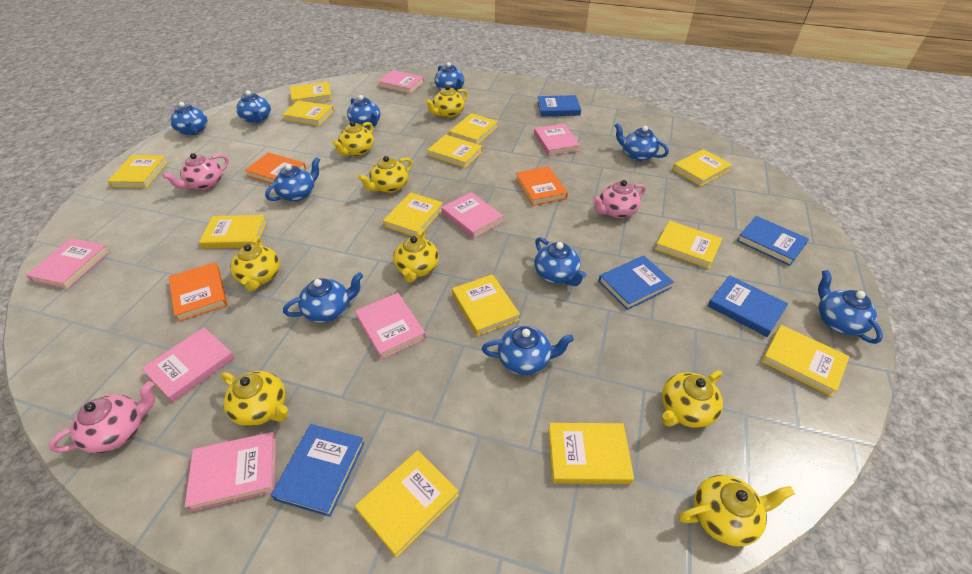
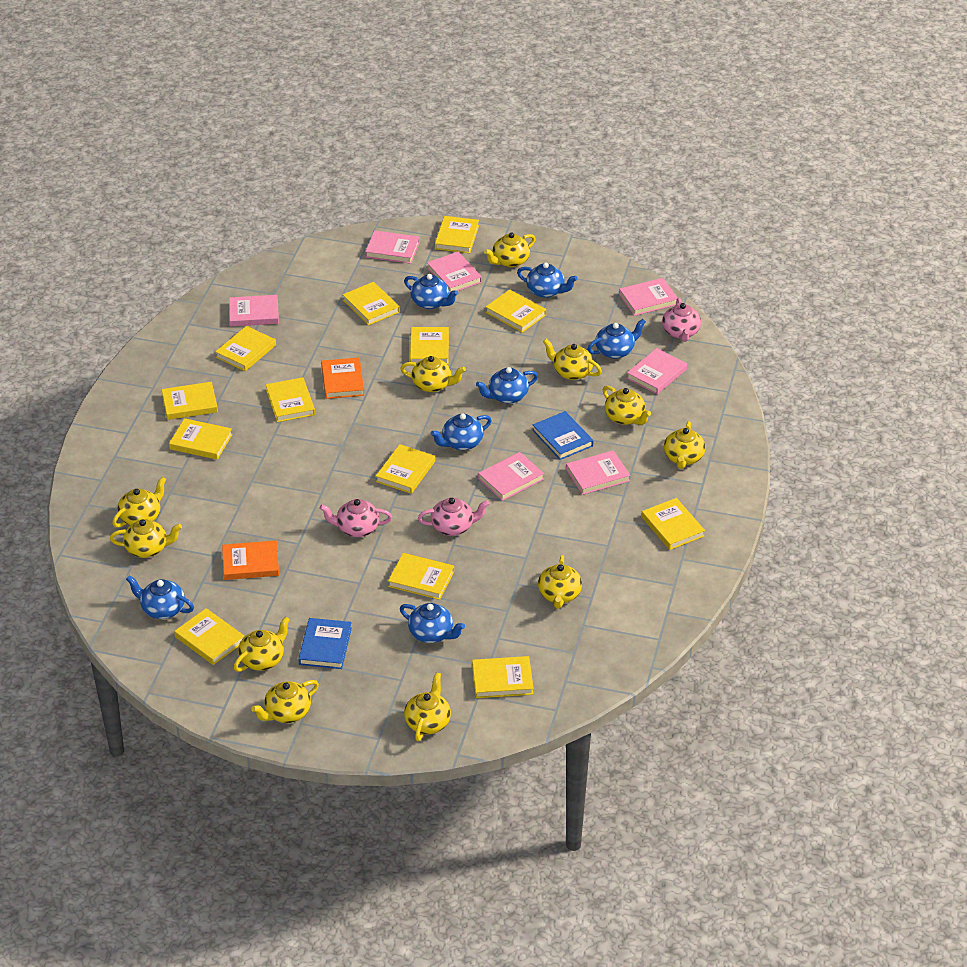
blue book: [271,424,365,517] [537,95,581,117] [598,255,674,310] [708,275,788,337] [737,216,809,266] = 5 -> [298,618,352,669] [532,411,593,460] = 2
blue teapot: [170,102,207,136] [236,90,271,124] [265,157,320,202] [283,272,363,323] [347,95,380,128] [435,62,464,92] [482,326,574,375] [534,237,587,286] [615,123,669,161] [818,270,883,344] = 10 -> [126,575,194,619] [400,603,465,643] [404,274,458,309] [431,413,492,450] [476,367,538,404] [517,262,577,298] [587,319,646,359] = 7
orange book: [169,262,228,322] [244,153,306,184] [516,166,568,206] = 3 -> [222,540,279,580] [321,357,364,399] = 2
yellow teapot: [221,371,288,426] [230,237,280,291] [332,121,374,156] [358,156,413,193] [393,229,439,282] [425,85,468,118] [662,370,723,428] [679,475,795,547] = 8 -> [110,519,182,558] [112,477,166,527] [234,616,290,672] [251,680,319,723] [400,356,466,392] [404,673,451,741] [484,232,536,267] [538,555,582,609] [543,339,602,380] [603,386,651,425] [664,421,705,469] = 11

